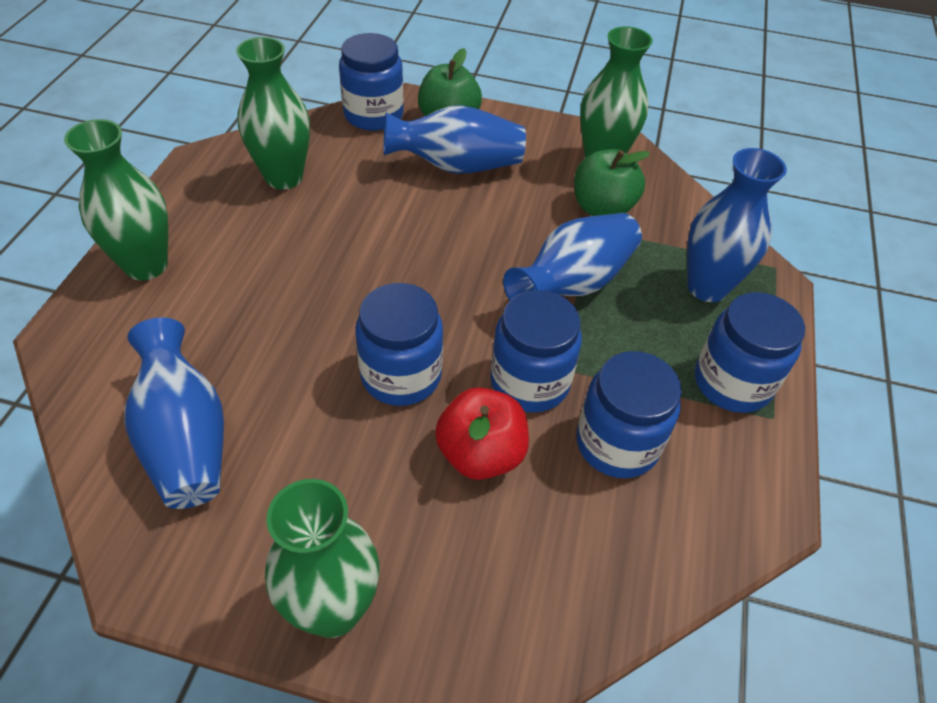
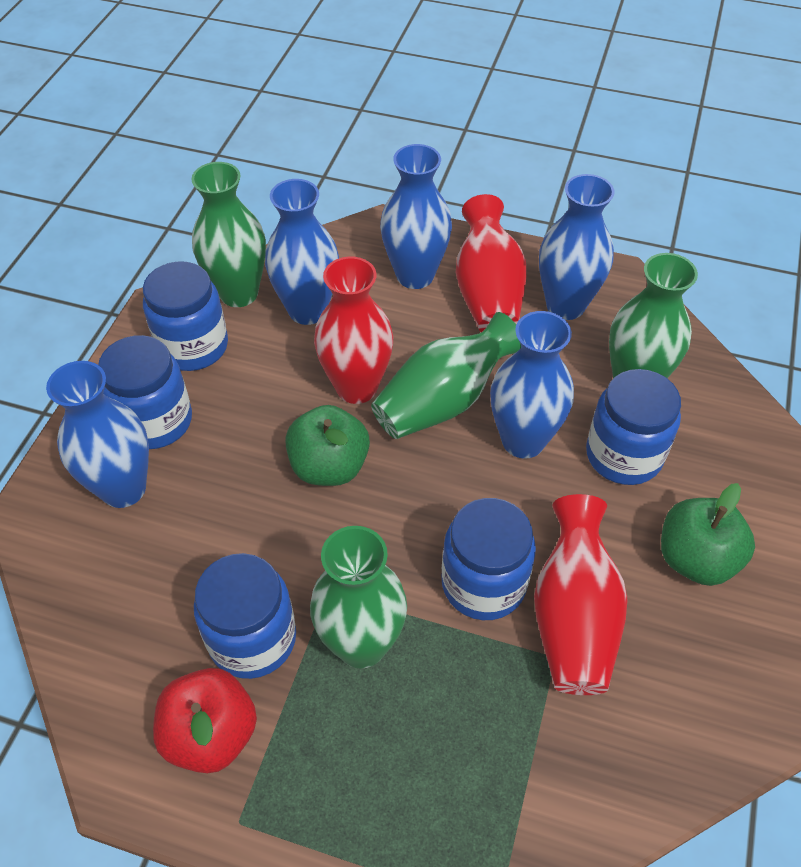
blue vase: [124,318,224,509] [383,105,526,174] [503,213,642,300] [687,148,787,302] = 4 -> [46,361,149,508] [265,179,339,325] [380,144,452,289] [490,311,574,459] [539,174,615,320] = 5
red vase: none = 0 -> [314,257,393,404] [456,194,527,332] [534,494,628,695] = 3

